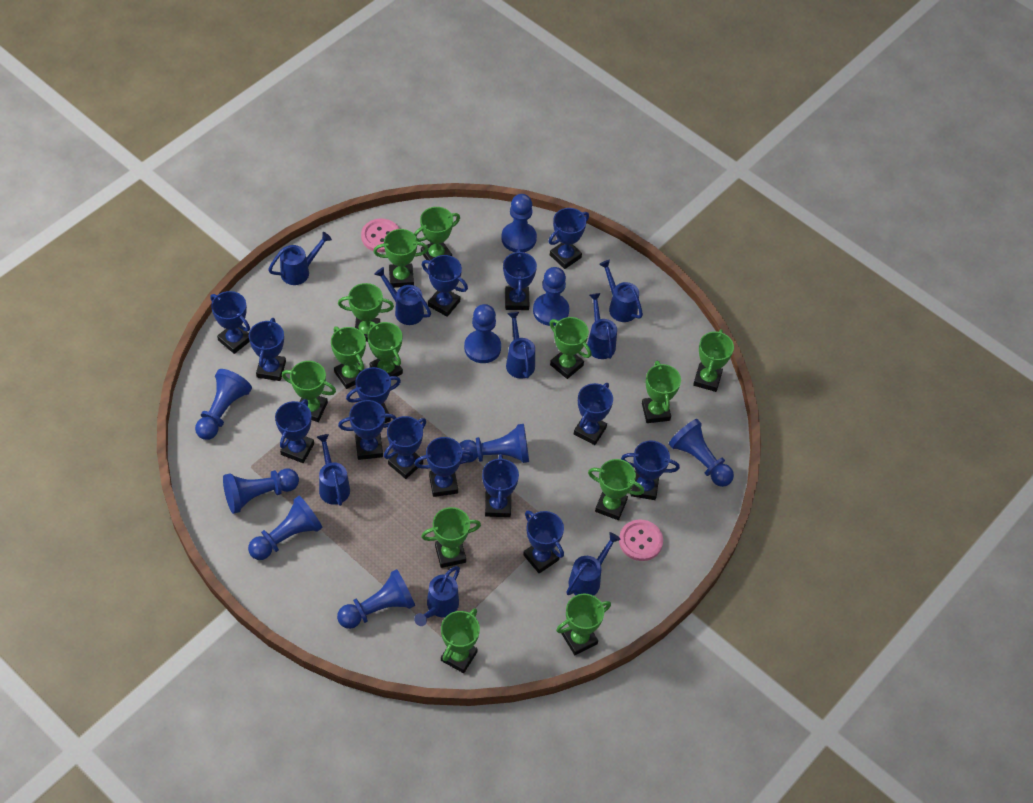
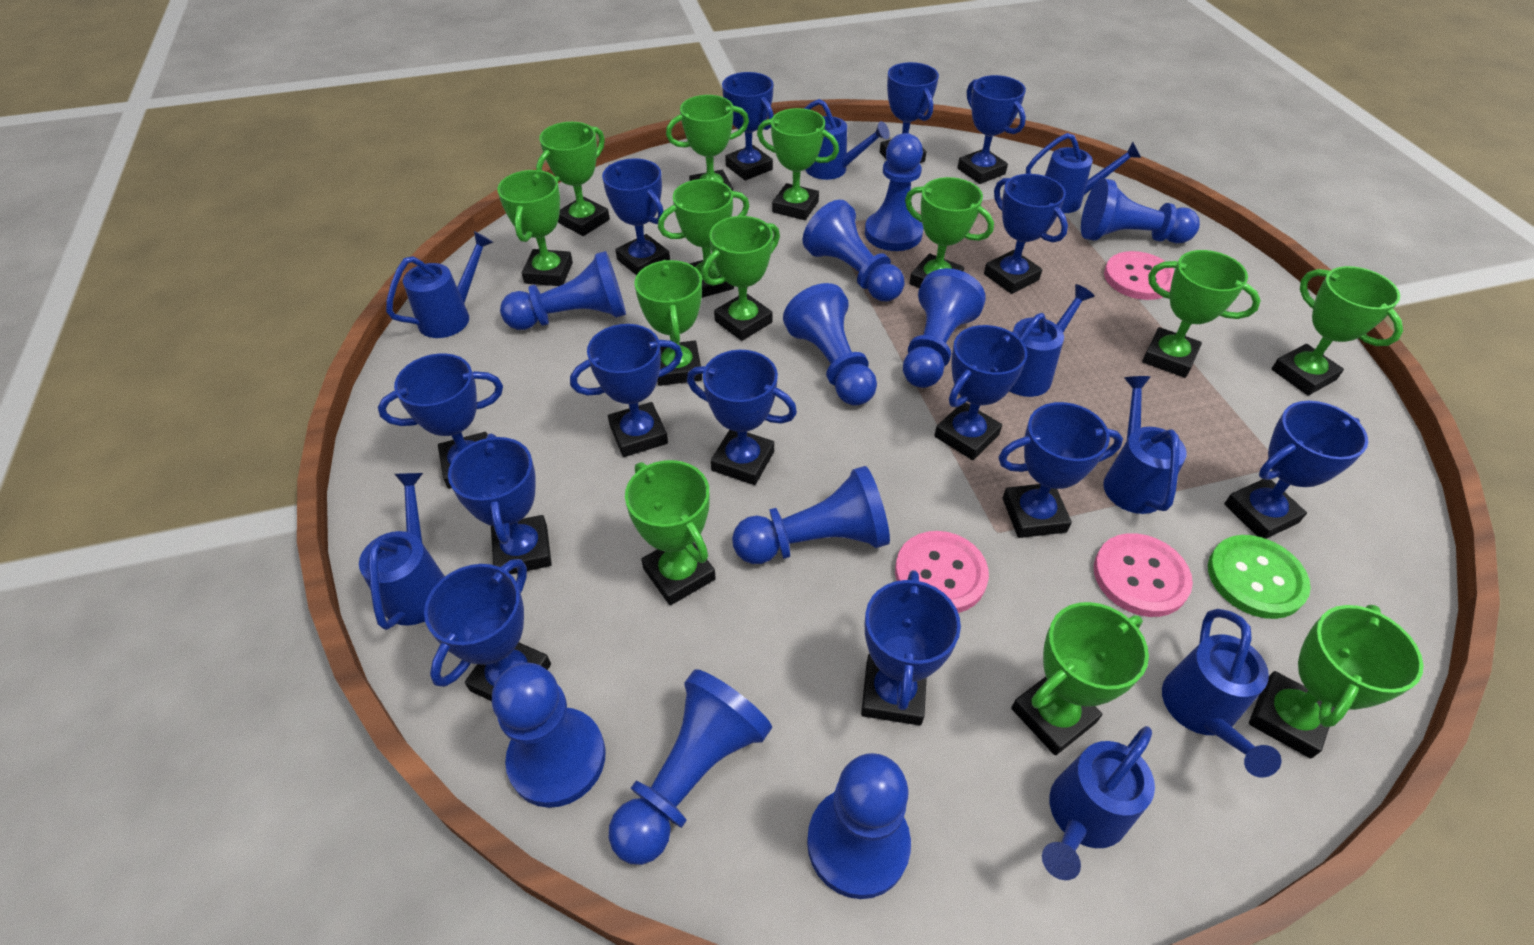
blue pawn: [195,369,252,440] [223,468,299,514] [248,496,323,560] [337,569,415,629] [460,424,529,463] [464,304,501,363] [501,194,537,252] [533,267,569,326] [669,419,734,487] = 9 -> [492,663,606,808] [500,251,626,330] [609,669,772,865] [732,466,890,564] [783,283,877,406] [802,200,905,301] [807,753,911,899] [865,133,923,251] [903,268,986,388] [1081,178,1200,243] = 10
green button: none = 0 -> [1208,535,1311,619] = 1
pink button: [361,219,399,252] [619,520,663,561] = 2 -> [895,531,989,613] [1094,533,1193,617] [1104,251,1174,300] = 3

